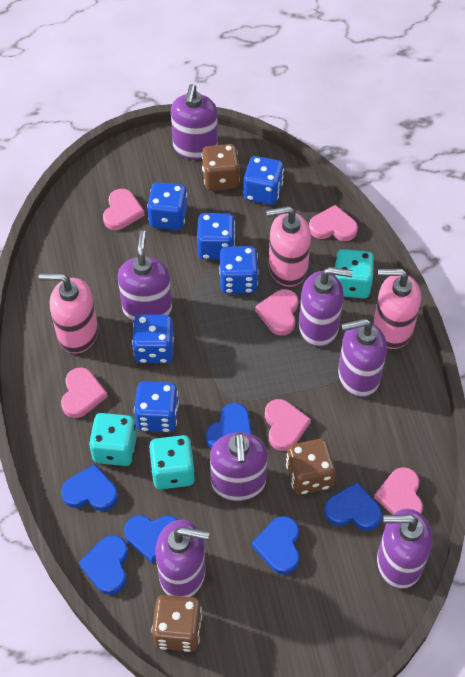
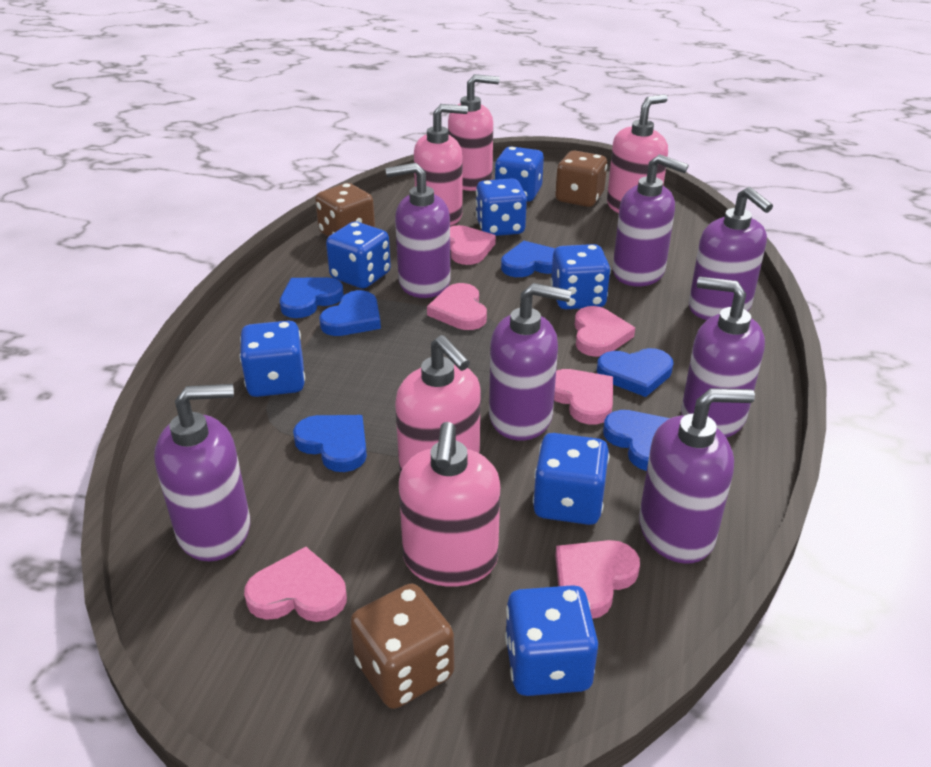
blue dice: [132,315,174,363] [134,381,179,432] [147,182,188,230] [197,213,235,260] [219,246,259,294] [243,156,284,205] = 6 -> [240,321,305,397] [326,222,391,289] [476,178,527,236] [495,146,544,202] [505,585,598,696] [533,433,609,525] [551,244,611,309] = 7
pink soap dispenser: [39,273,98,354] [266,206,311,287] [373,269,421,349] = 3 -> [395,335,481,473] [399,422,500,587] [414,104,468,226] [448,74,499,191] [607,94,668,213] = 5
turquoise dice: [89,413,137,466] [149,435,195,489] [335,249,374,298] = 3 -> none = 0

